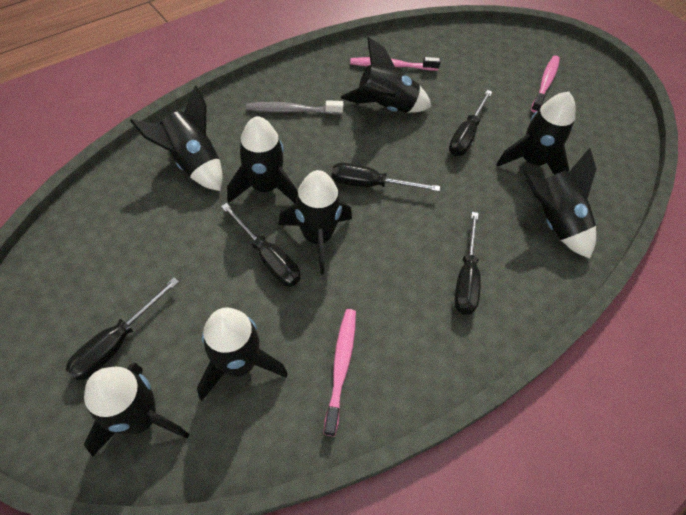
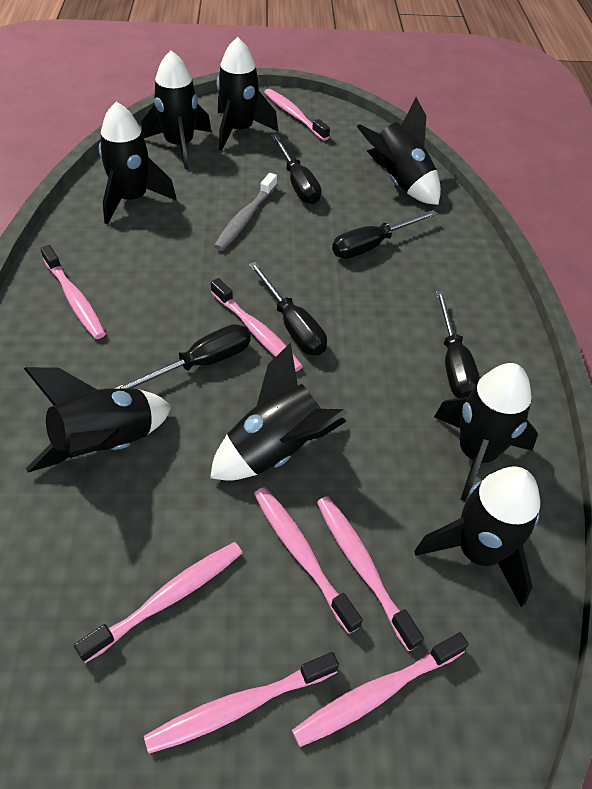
pink toothbrush: [323,309,356,436] [350,57,440,71] [531,55,560,113] = 3 -> [40,245,106,339] [74,542,242,663] [144,652,339,754] [211,278,303,372] [254,487,363,634] [264,89,330,141] [292,632,469,747] [317,496,424,651] = 8

